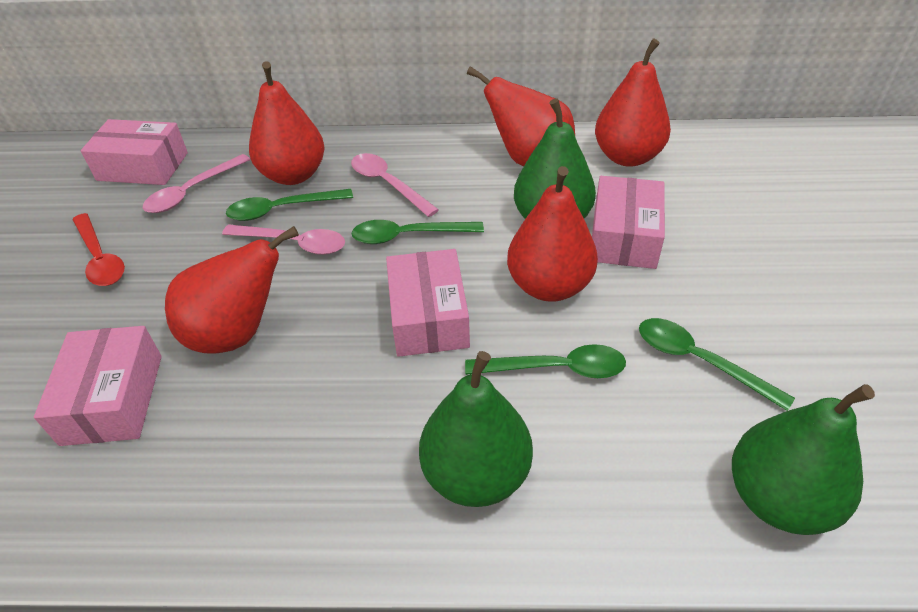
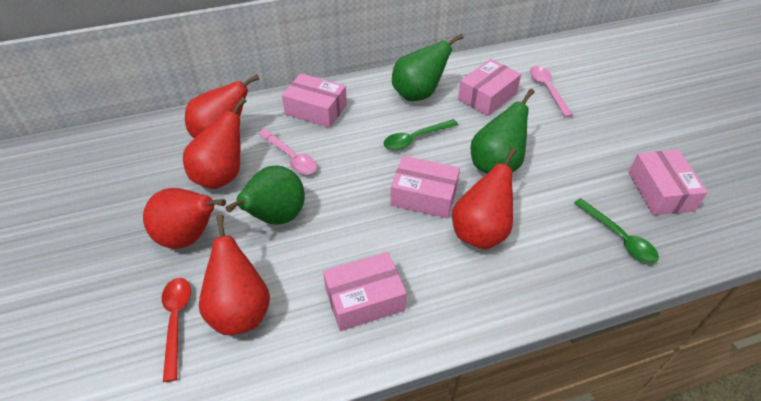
green spoon: [226,189,353,221] [351,220,484,244] [465,344,626,378] [639,318,795,411] = 4 -> [383,119,458,150] [574,198,659,263] = 2
pink box: [34,326,162,446] [81,119,188,185] [386,249,470,357] [592,176,665,269] = 4 -> [282,73,347,128] [323,252,407,331] [390,156,460,218] [458,59,521,116] [628,150,708,215] = 5
pink spoon: [143,154,251,213] [222,224,345,255] [351,153,439,217] = 3 -> [258,129,317,174] [530,66,573,117] = 2

